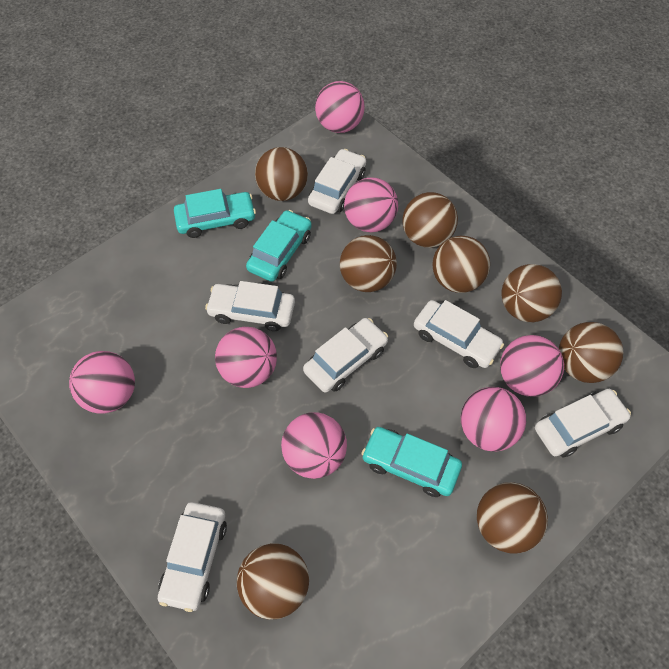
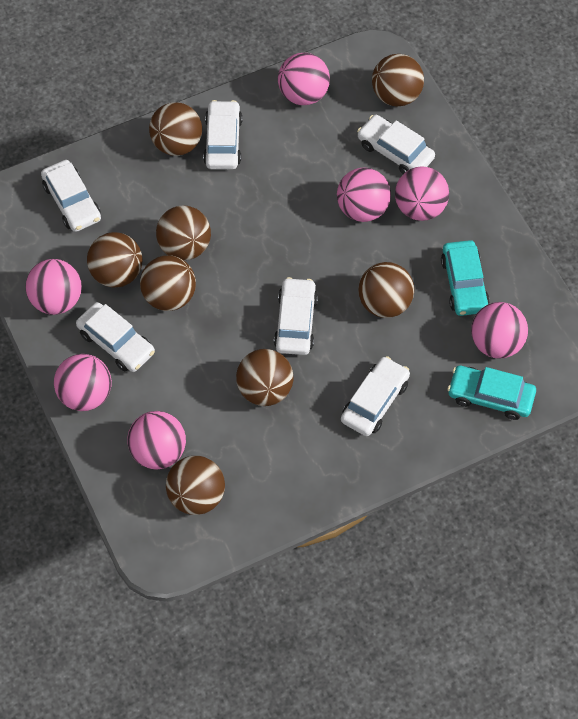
turquoise car: [174,189,256,238] [246,210,312,282] [361,427,462,497] = 3 -> [441,240,490,316] [448,366,536,420] = 2

